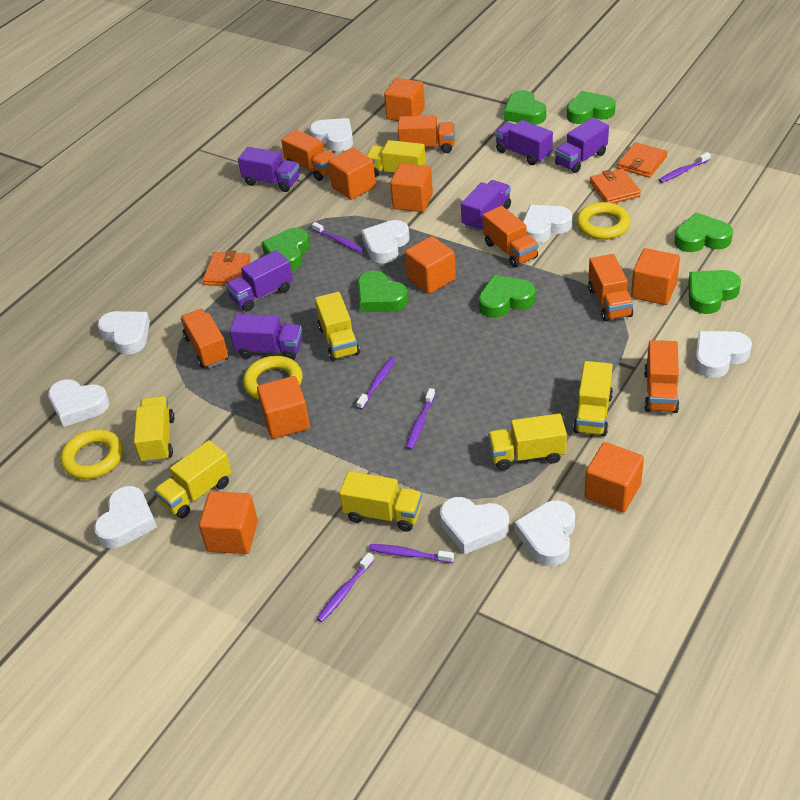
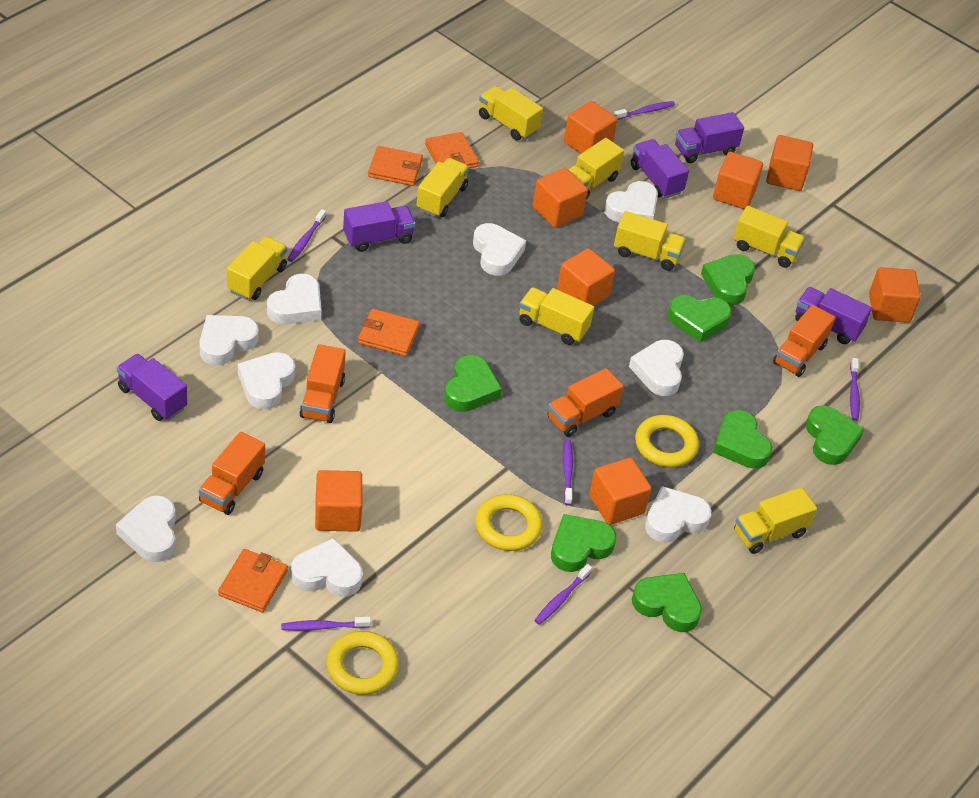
orange truck: [180,309,229,368] [281,130,337,181] [398,116,455,153] [483,206,538,268] [588,254,633,321] [644,340,679,413] = 6 -> [199,432,265,515] [299,344,346,423] [547,368,623,437] [773,305,835,377] = 4
orange wallet: [202,250,251,286] [590,169,641,203] [617,142,668,178] = 3 -> [218,549,288,612] [358,308,420,356] [368,146,423,186] [425,132,479,168] = 4
purple truck: [226,250,293,312] [230,314,302,360] [238,147,299,192] [461,180,511,231] [495,120,553,165] [555,118,609,173] = 6 -> [117,354,187,421] [343,201,416,252] [631,139,689,198] [675,112,744,163] [795,287,872,344] = 5
yellow truck: [134,396,174,464] [154,440,232,518] [315,292,360,361] [339,471,422,532] [366,140,426,177] [488,413,567,471] [573,361,613,436] = 7 -> [227,237,287,300] [416,158,469,217] [479,86,543,141] [519,287,594,345] [568,138,624,200] [614,211,686,271] [733,206,805,268] [734,487,817,554] = 8

